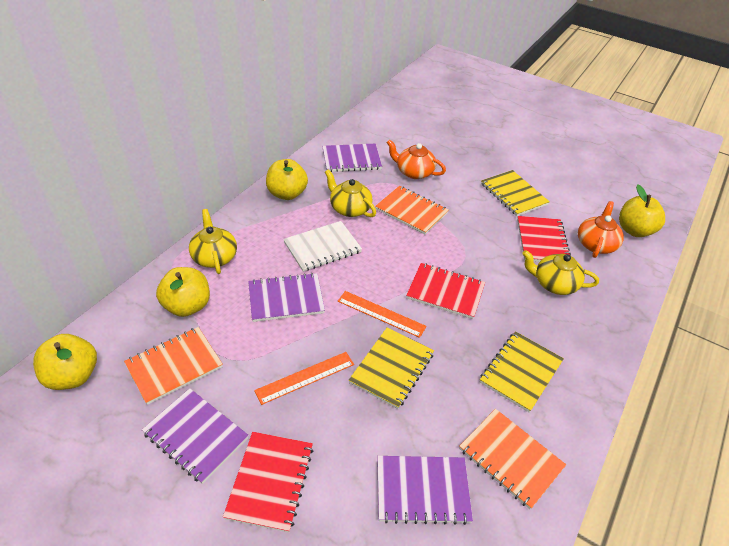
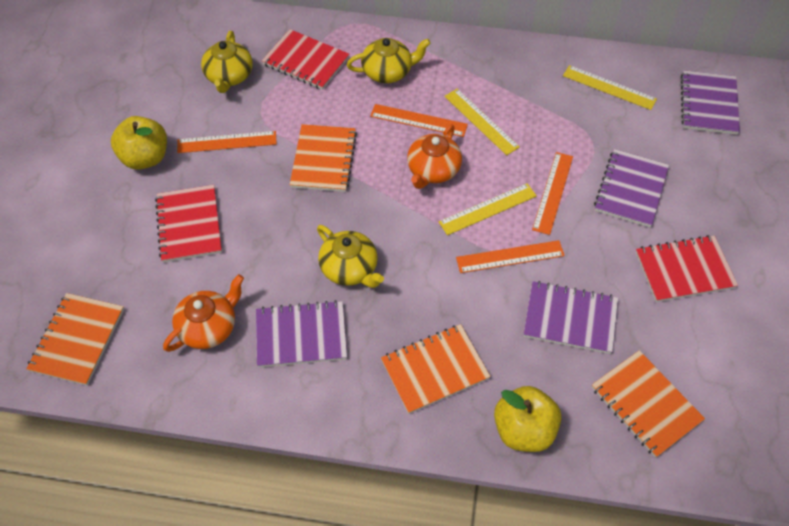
orange notebook: [124,327,223,405] [375,186,449,235] [459,409,566,509] = 3 -> [26,293,124,386] [289,124,357,192] [381,324,491,414] [592,350,705,458] = 4
orange ruler: [254,352,354,405] [338,291,427,338] = 2 -> [177,131,277,153] [370,104,468,137] [456,240,565,273] [532,152,573,235] = 4
white notebook: [283,221,362,272] = 1 -> none = 0
yellow apple: [33,334,97,390] [156,267,210,317] [266,159,308,200] [619,184,665,237] = 4 -> [111,116,167,170] [494,386,561,452] = 2
yellow notebook: [349,328,434,409] [480,331,564,412] [481,170,550,216] = 3 -> none = 0
yellow ruler: none = 0 -> [439,183,537,235] [444,89,520,155] [563,65,657,110] = 3

